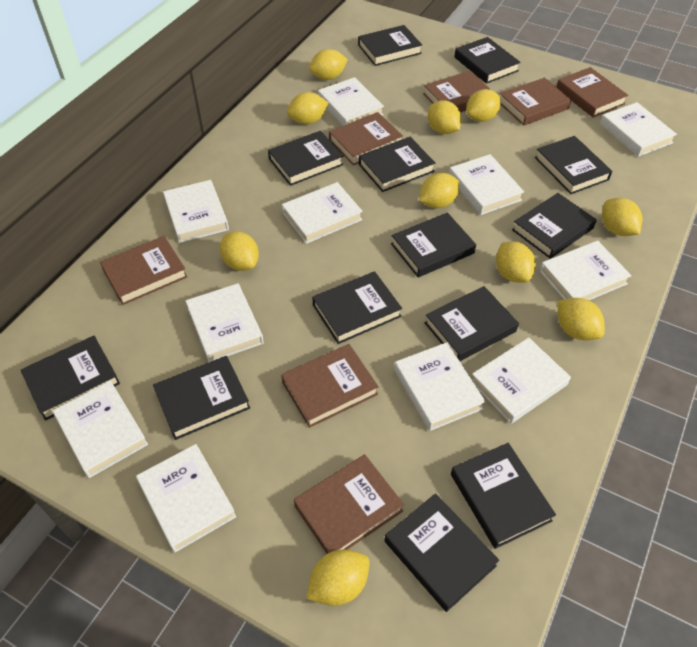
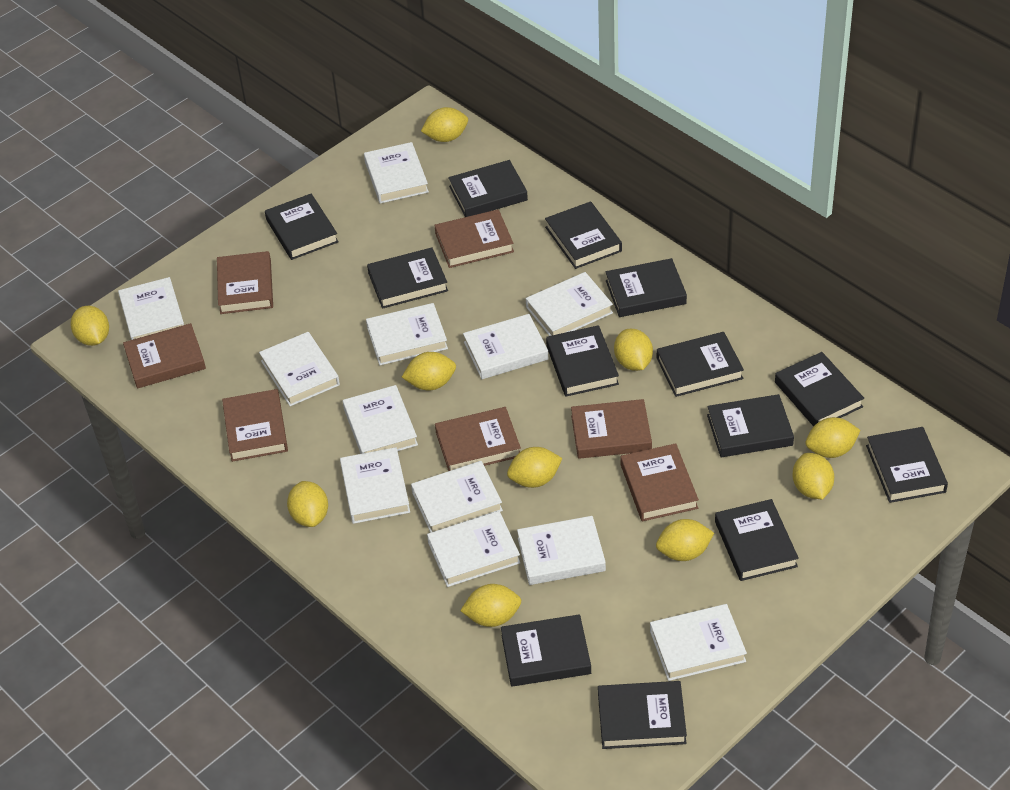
white book: [53,380,148,478] [136,444,236,552] [163,180,229,243] [185,283,264,362] [282,182,363,244] [318,77,384,126] [394,342,486,431] [449,154,524,215] [472,338,571,424] [540,241,632,300] [600,102,677,157] = 11 -> [118,277,184,340] [259,332,340,406] [340,447,410,524] [343,385,418,454] [364,142,429,204] [366,303,448,365] [411,461,503,533] [427,511,520,587] [463,314,548,379] [517,516,606,585] [526,272,613,336] [650,604,747,681] = 12

